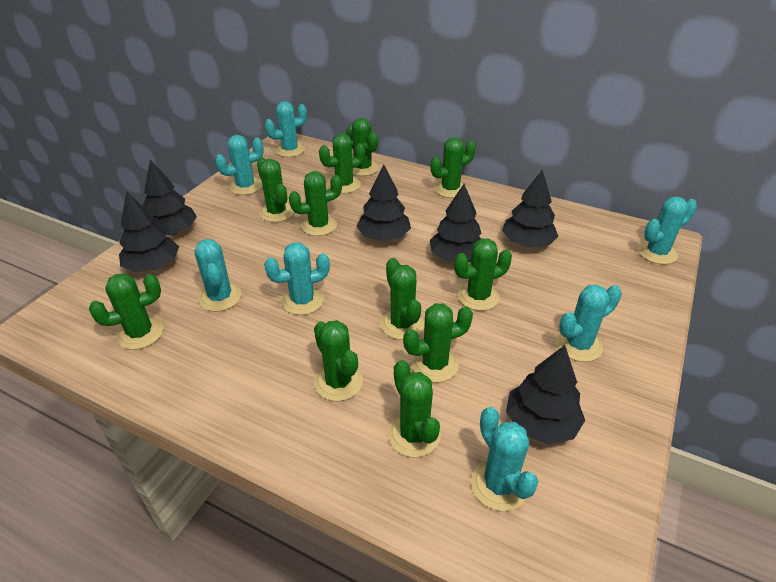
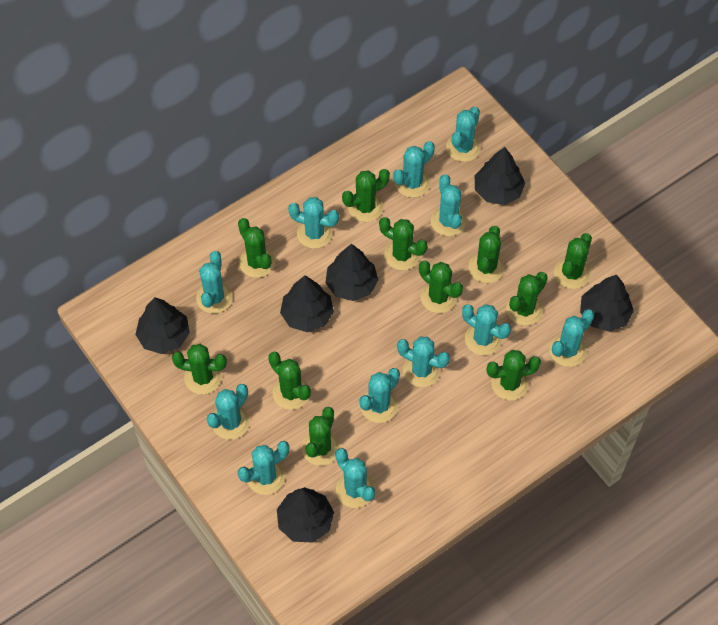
turquoise cactus: [195,239,242,312] [215,135,264,195] [264,242,330,315] [265,101,307,157] [471,407,538,511] [556,285,622,362] [637,197,697,265] = 7 -> [196,251,233,313] [207,384,250,440] [238,441,289,495] [288,197,339,249] [335,448,375,508] [359,368,400,423] [393,141,435,198] [397,337,450,387] [431,174,466,236] [446,107,481,162] [462,304,511,355] [549,309,594,367] = 12

